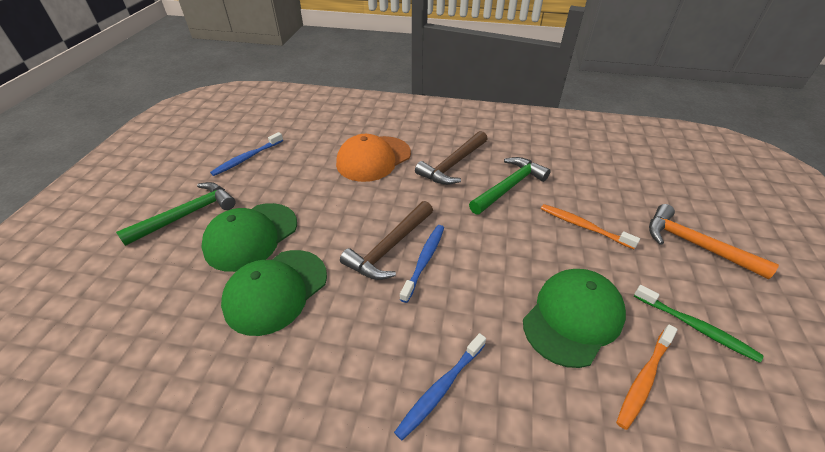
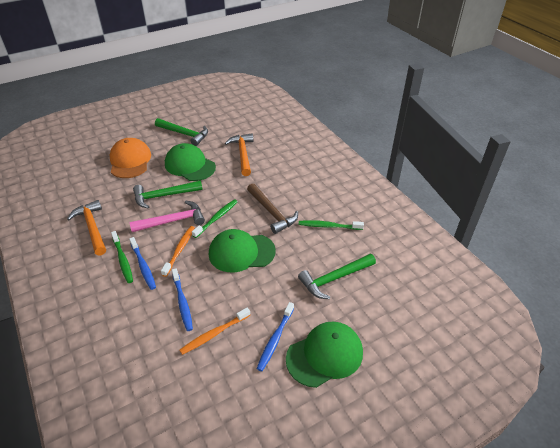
brown hammer: [340,201,433,280] [415,131,487,185] = 2 -> [247,183,298,234] = 1
green hammer: [116,182,236,246] [469,157,551,215] = 2 -> [133,180,203,209] [155,118,208,146] [298,254,376,299] = 3
green toothbrush: [634,285,764,363] = 1 -> [111,231,133,283] [192,199,238,238] [299,220,364,230] = 3
orange hammer: [649,204,779,279] = 1 -> [67,200,106,256] [225,133,254,176] = 2
pink hammer: none = 0 -> [129,201,205,232] = 1

